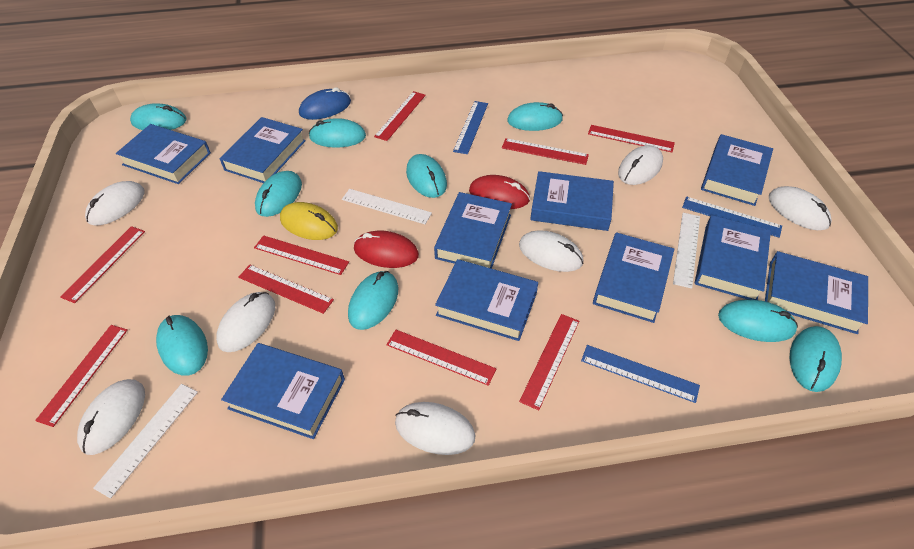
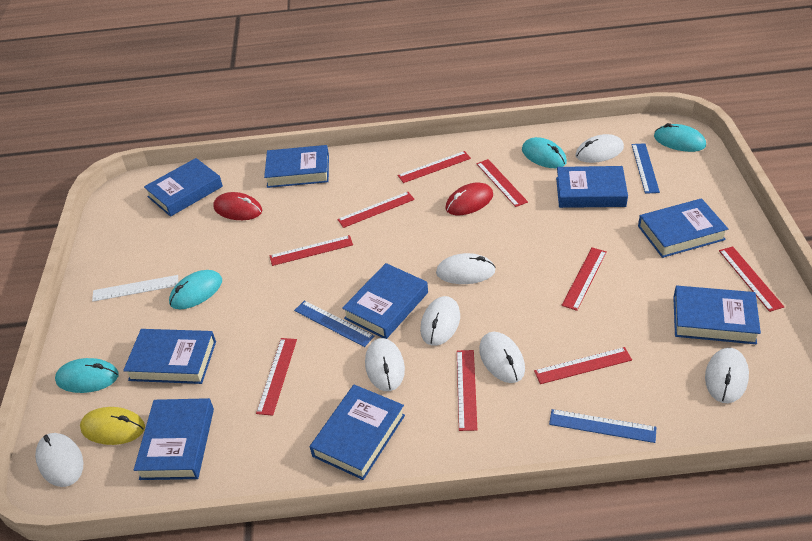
blue book: [116,124,211,184] [220,117,306,183] [221,343,345,439] [434,192,512,269] [435,259,538,341] [530,171,614,231] [593,232,674,323] [695,215,771,300] [701,134,773,206] [765,251,868,334] = 10 -> [123,329,216,384] [134,398,214,480] [144,158,223,217] [264,145,329,188] [310,385,405,480] [342,263,428,339] [556,166,628,208] [638,198,728,258] [673,286,761,344] = 9
blue mouse: [299,87,351,120] = 1 -> none = 0
turquoise mouse: [130,103,187,130] [156,315,208,376] [255,171,302,217] [309,118,366,148] [348,271,398,330] [406,154,447,198] [507,102,563,131] [718,300,798,342] [789,326,842,392] = 9 -> [55,358,119,393] [169,270,222,309] [522,137,567,168] [654,123,706,152] = 4
white ruler: [93,384,198,498] [342,189,432,224] [673,213,700,289] = 3 -> [92,275,178,302] = 1

